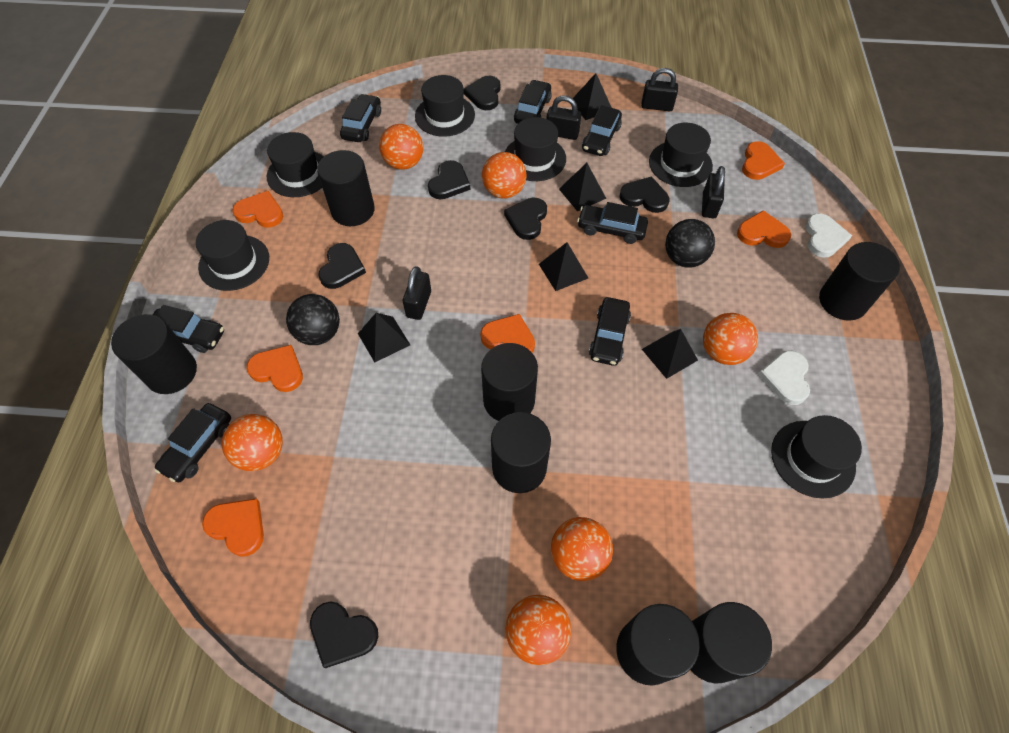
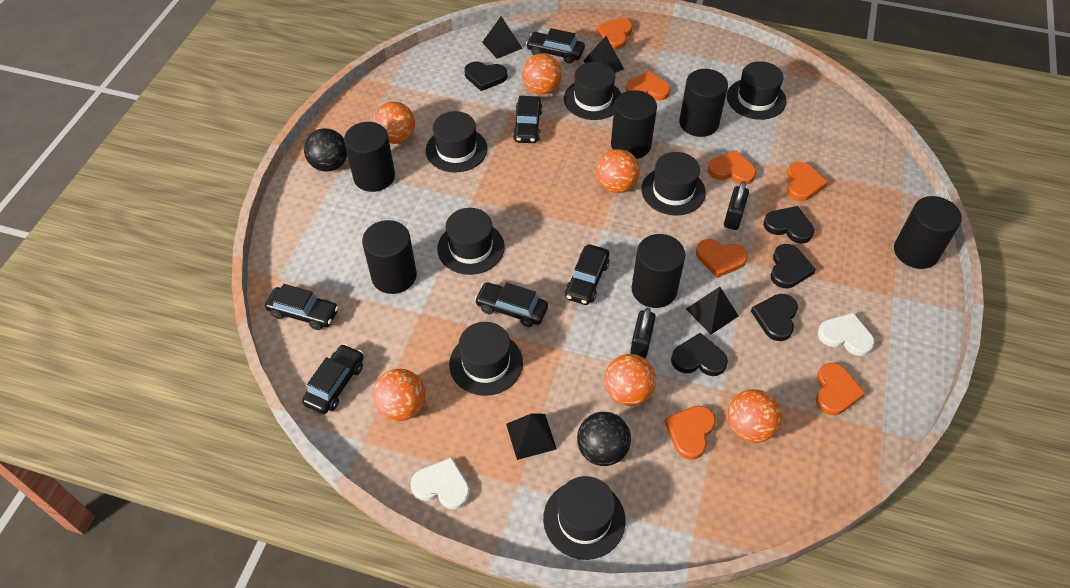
black car: [153,305,224,353] [155,403,231,482] [340,94,381,142] [514,80,552,124] [577,202,648,244] [582,105,622,156] [589,297,631,366] = 7 -> [265,284,339,330] [302,344,364,414] [475,282,548,327] [513,96,542,143] [526,28,585,63] [565,244,609,305] = 6
black cylinder: [111,314,197,394] [317,150,375,226] [481,343,538,421] [491,412,551,493] [616,604,700,685] [691,602,772,683] [819,242,900,321] = 7 -> [344,122,395,192] [362,220,417,294] [611,90,657,159] [632,234,685,308] [679,69,728,137] [894,196,962,269] = 6
black hat: [196,220,269,291] [267,132,324,197] [415,75,475,137] [505,117,566,181] [649,123,713,187] [771,415,862,498] = 6 -> [426,111,488,173] [437,208,505,275] [449,322,523,396] [543,476,626,560] [564,62,621,120] [641,152,706,216] [727,61,786,120] = 7
black heart: [310,601,378,668] [318,243,366,289] [428,160,471,199] [464,76,500,110] [504,197,547,240] [620,176,669,213] = 6 -> [464,61,507,91] [671,333,728,376] [751,294,798,341] [763,206,814,243] [771,244,816,288] = 5
black padlock: [403,266,431,320] [546,96,581,140] [641,68,678,111] [702,166,725,218] = 4 -> [630,307,656,358] [724,181,749,230] = 2
black pyramid: [358,313,410,362] [539,242,588,291] [559,163,606,211] [572,73,612,120] [642,329,698,379] = 5 -> [482,16,523,59] [506,413,557,460] [583,36,624,73] [686,287,739,334] = 4
orange heart: [202,498,264,557] [232,191,283,228] [247,345,303,392] [480,314,535,353] [737,210,791,248] [742,141,785,180] = 6 -> [596,18,633,49] [626,71,671,101] [664,406,716,460] [696,239,748,278] [708,150,756,185] [787,161,828,201] [816,363,865,415] = 7

